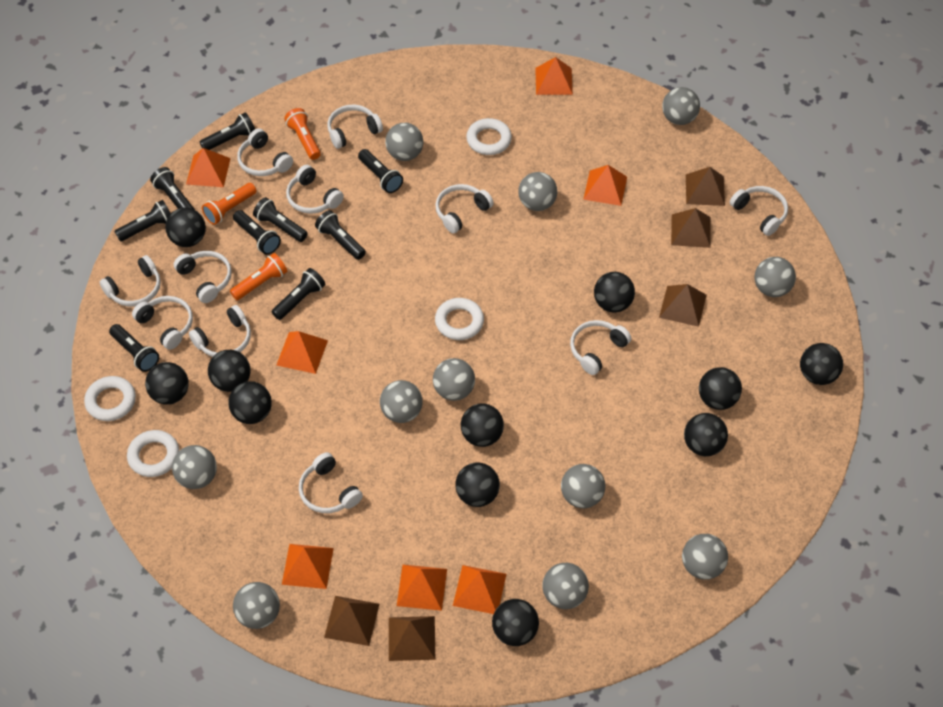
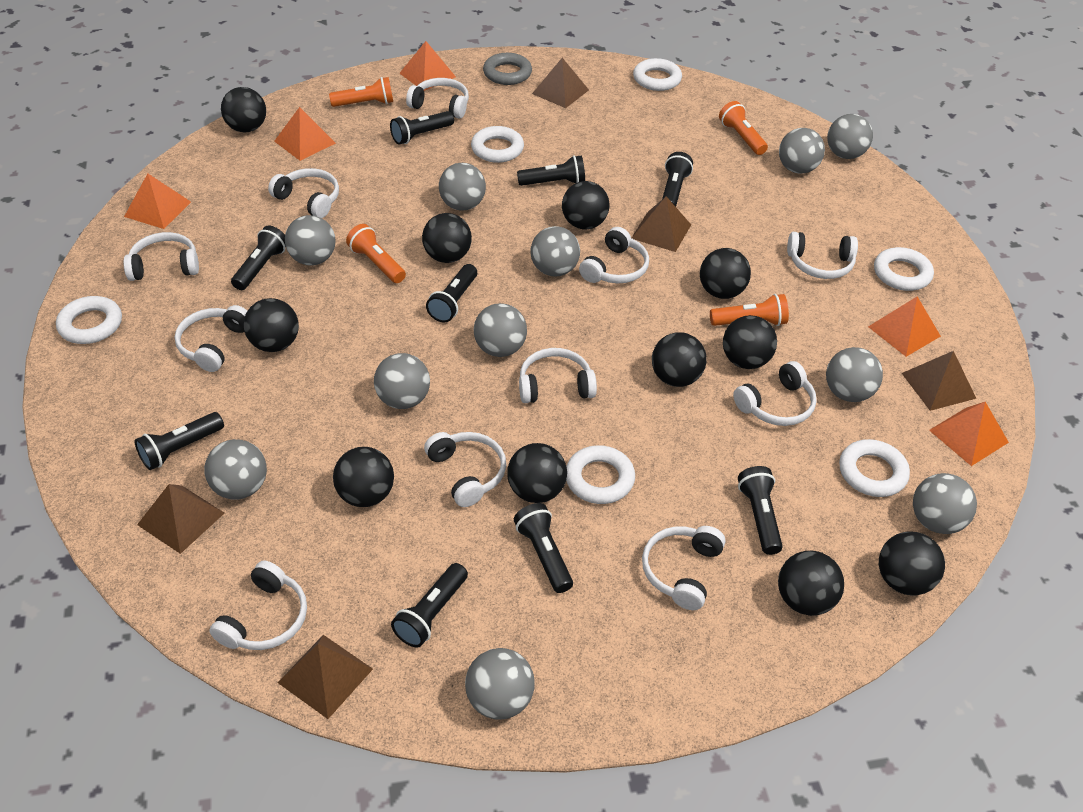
grey ring: none = 0 -> [483,53,532,85] = 1
orange flashlight: [202,183,256,225] [230,253,287,300] [284,108,321,160] = 3 -> [329,77,393,107] [346,224,406,283] [710,294,789,326] [719,101,768,155] = 4
orange pyramid: [186,148,231,187] [277,331,328,374] [282,544,334,589] [397,565,447,611] [453,565,506,614] [535,57,573,95] [583,165,627,206] = 7 -> [124,174,191,229] [274,107,336,161] [399,41,456,91] [868,296,941,357] [929,402,1009,466] = 5
white ring: [84,376,136,421] [127,430,179,477] [435,298,484,340] [466,118,512,155] = 4 -> [56,296,122,344] [471,126,524,163] [566,445,635,504] [633,58,682,91] [839,439,910,497] [874,247,934,291] = 6

